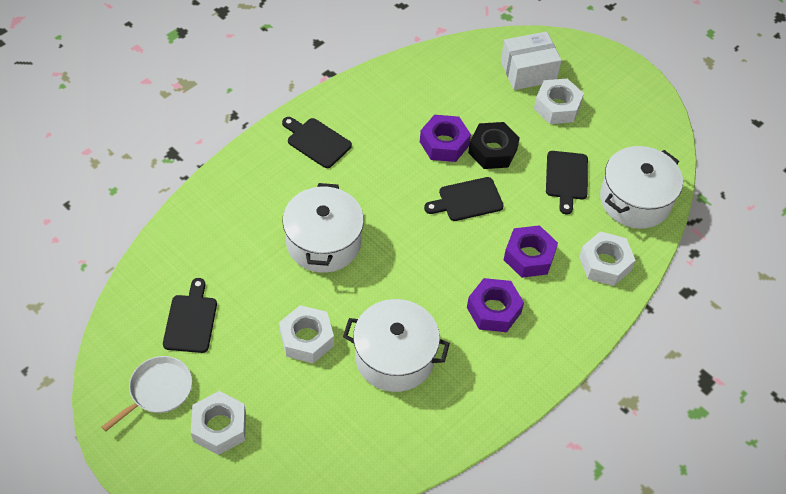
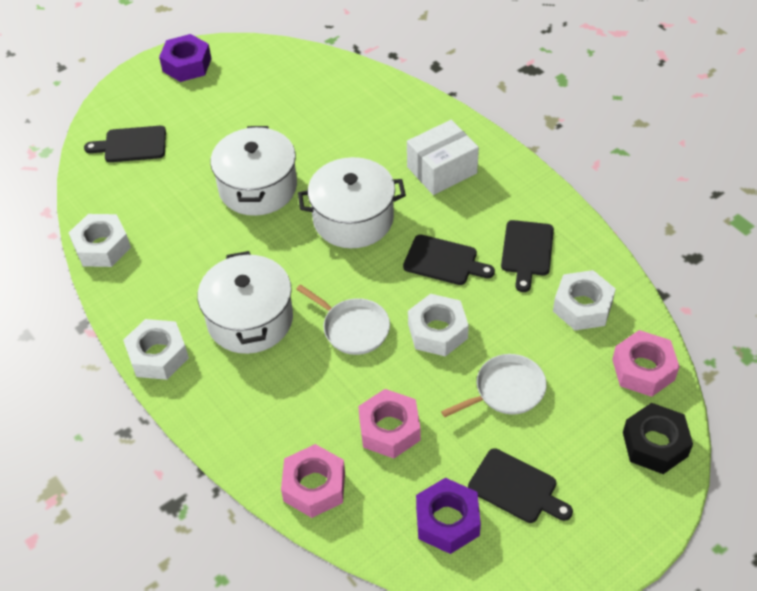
pink nut: none = 0 -> [281,444,345,518] [358,389,420,459] [612,330,680,397] = 3
purple nut: [420,115,471,162] [467,278,524,332] [504,225,558,278] = 3 -> [159,34,211,82] [416,478,481,554] = 2
white pan: [102,356,192,432] = 1 -> [296,284,390,355] [441,354,547,417] = 2

